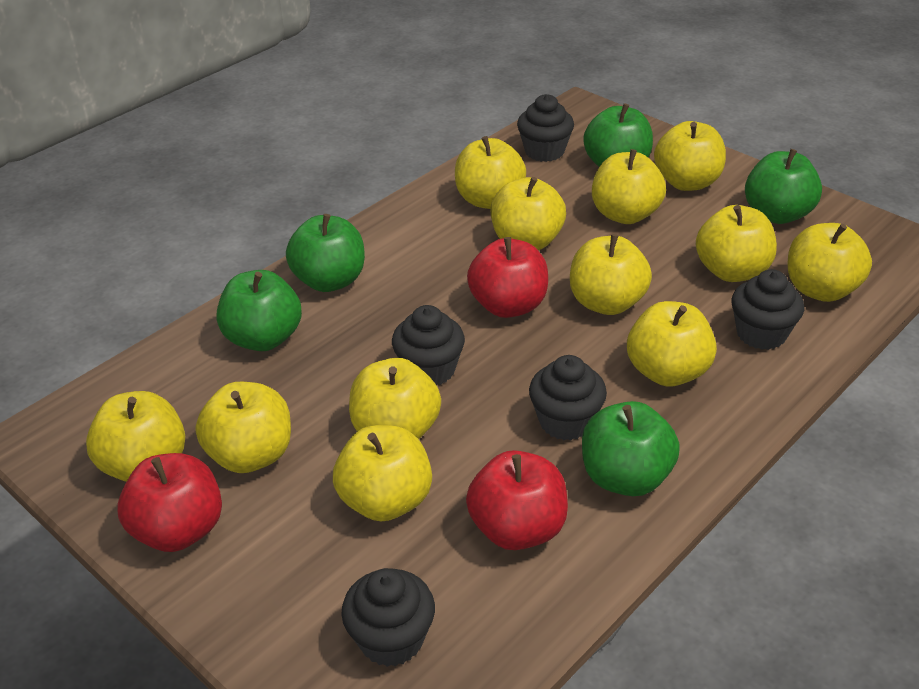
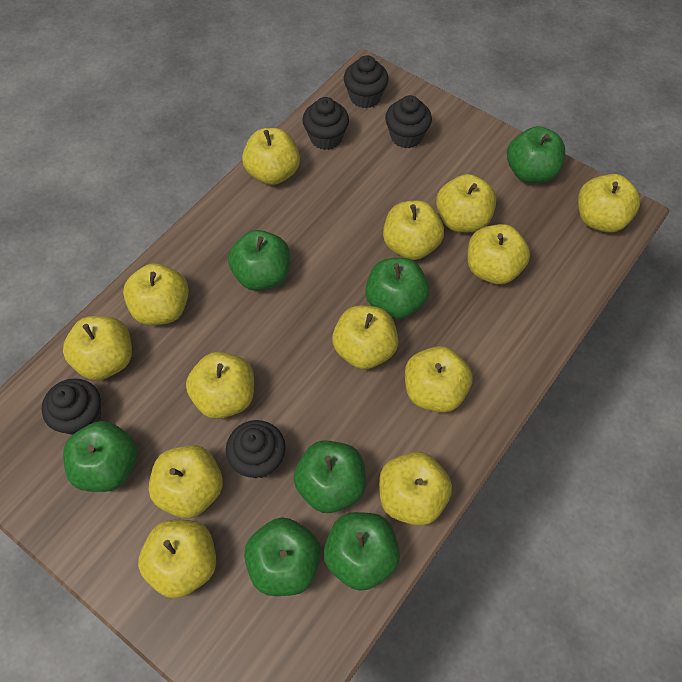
green apple: [216,270,302,351] [286,214,365,292] [582,401,680,496] [583,103,653,167] [745,149,822,224] = 5 -> [63,421,137,492] [228,230,290,291] [244,517,321,596] [294,440,366,513] [324,512,400,591] [365,258,429,319] [507,126,565,183] = 7
red apple: [117,453,222,552] [466,450,568,550] [467,237,548,318] = 3 -> none = 0
yellow apple: [86,391,185,482] [195,382,291,473] [333,425,432,522] [349,358,441,439] [455,136,526,209] [491,177,566,250] [570,234,652,315] [592,149,666,224] [627,301,717,386] [654,121,726,191] [696,205,777,282] [788,223,872,302] = 12 -> [63,316,132,380] [123,263,189,325] [138,520,216,599] [149,445,223,518] [186,352,254,419] [242,128,300,185] [332,305,398,370] [379,452,452,526] [383,201,444,260] [405,346,473,413] [436,174,496,232] [467,224,530,284] [578,174,640,233] = 13

